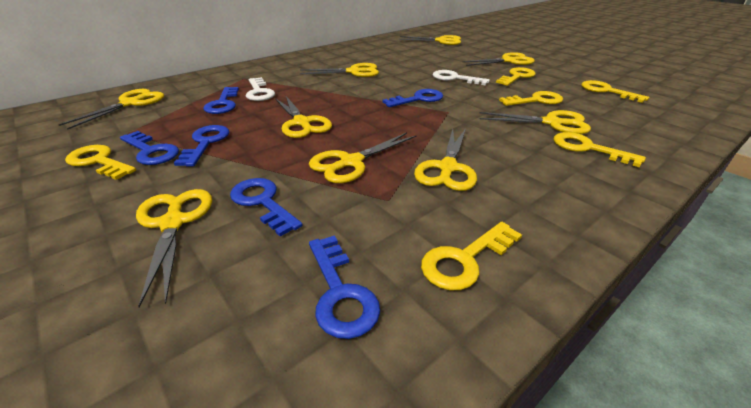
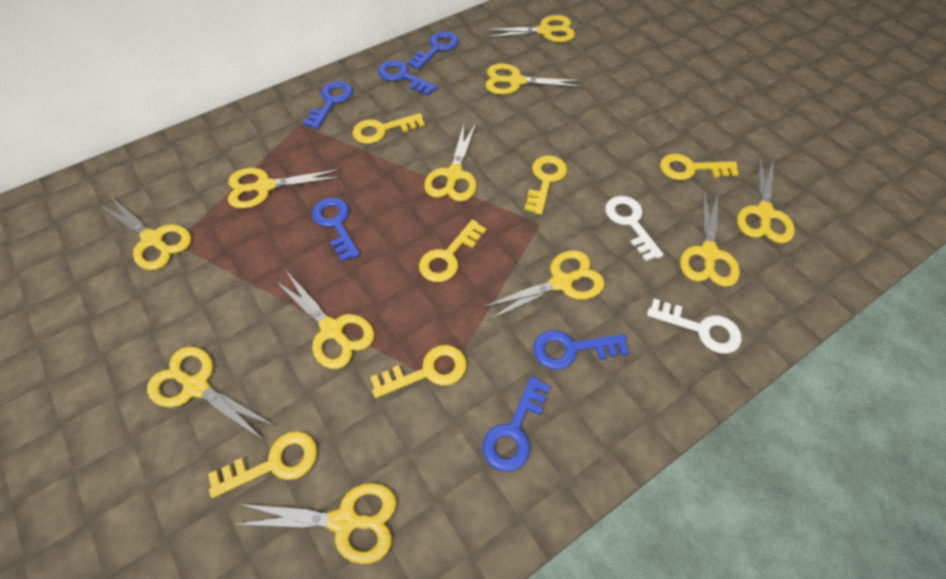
yellow scissors: [59,89,164,129] [136,189,212,308] [275,95,332,138] [300,63,379,77] [309,132,416,183] [399,35,461,45] [414,129,477,191] [462,52,535,66] [479,110,591,134] = 9 -> [100,197,191,270] [147,347,275,440] [228,168,342,209] [234,483,396,564] [275,272,374,369] [424,123,476,202] [481,250,605,321] [484,15,575,42] [485,64,583,95] [680,192,740,287] [737,156,795,243] = 11

